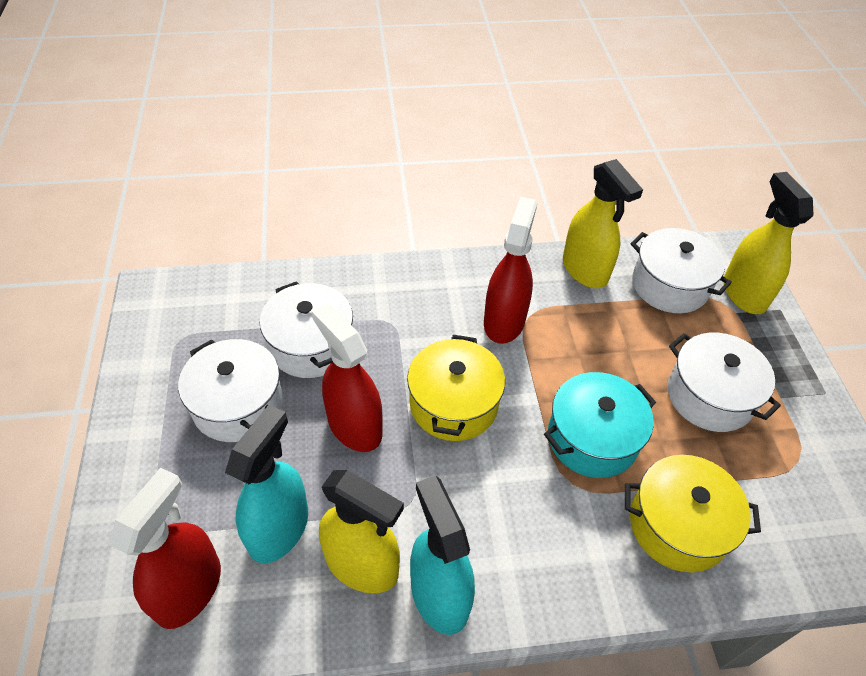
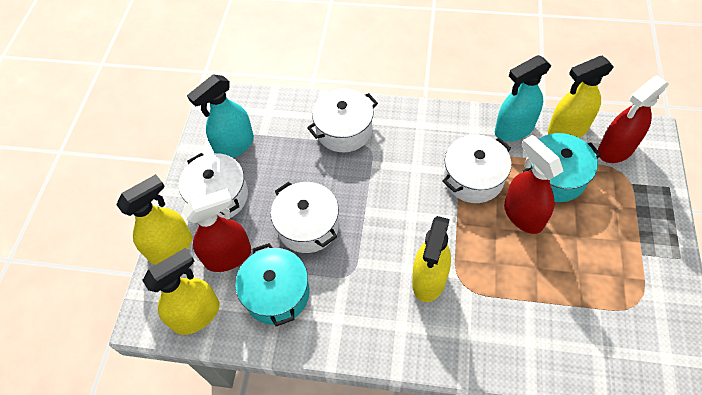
turquoise pot: [544,372,656,478] = 1 -> [235,243,309,326] [523,133,601,202] = 2
yellow pot: [407,335,505,441] [625,455,761,572] = 2 -> none = 0
yellow spray bottle: [319,470,404,594] [563,159,643,288] [724,172,814,314] = 3 -> [116,174,192,265] [142,248,220,335] [412,216,451,302] [548,56,614,138] = 4

